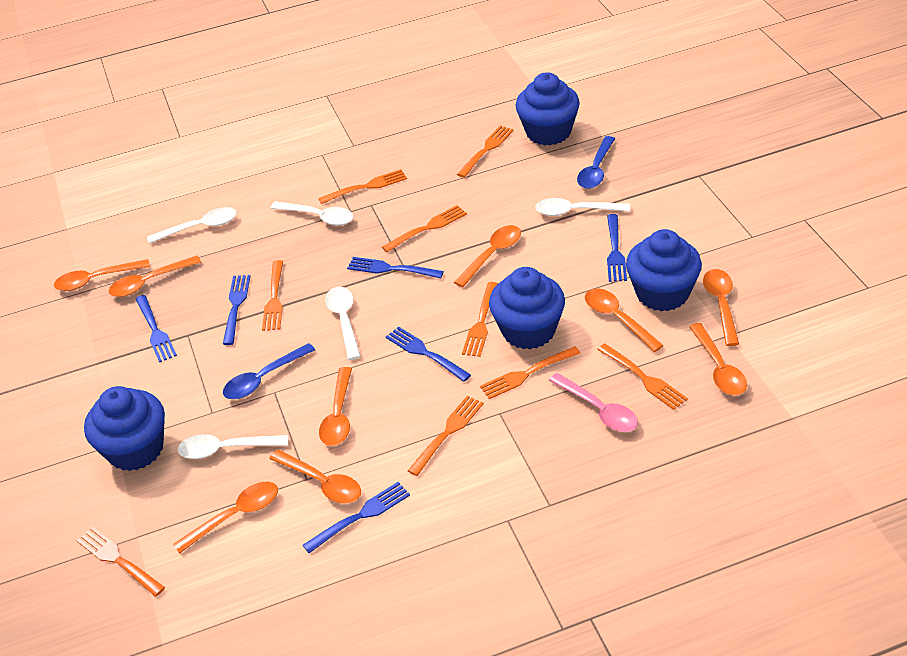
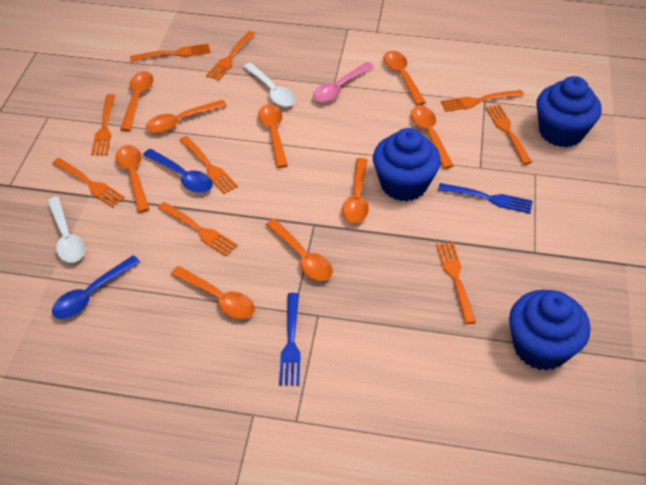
blue cupcake: [84,386,165,471] [489,267,565,349] [515,72,580,146] [626,229,702,311] = 4 -> [373,128,441,201] [509,290,590,371] [537,76,602,147] = 3
blue fork: [135,295,177,362] [223,275,251,345] [303,482,410,553] [347,257,444,279] [386,326,471,382] [607,214,627,282] = 6 -> [279,293,301,385] [438,183,533,214] = 2
white spoon: [147,207,237,244] [178,434,288,459] [270,201,353,226] [325,287,361,360] [535,198,630,216] = 5 -> [47,197,85,263] [243,63,296,107] = 2

